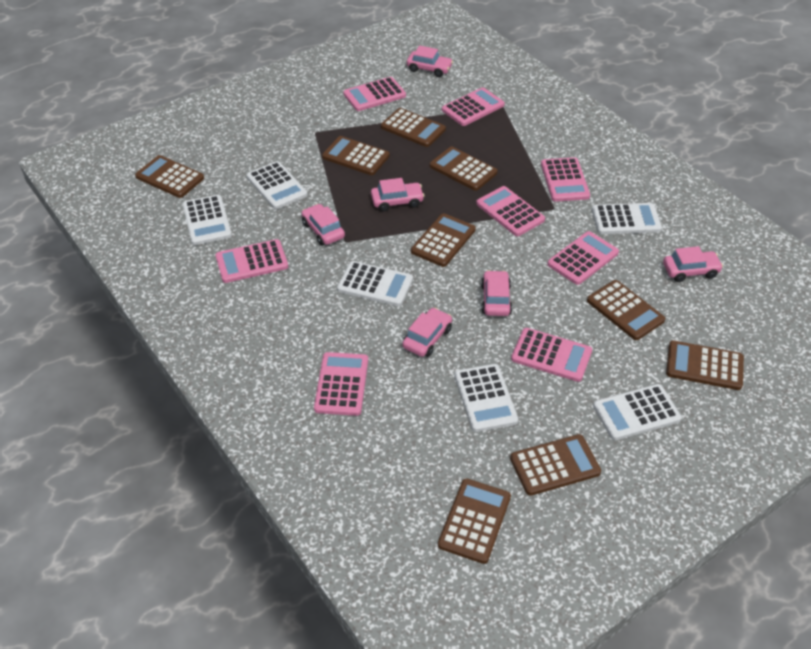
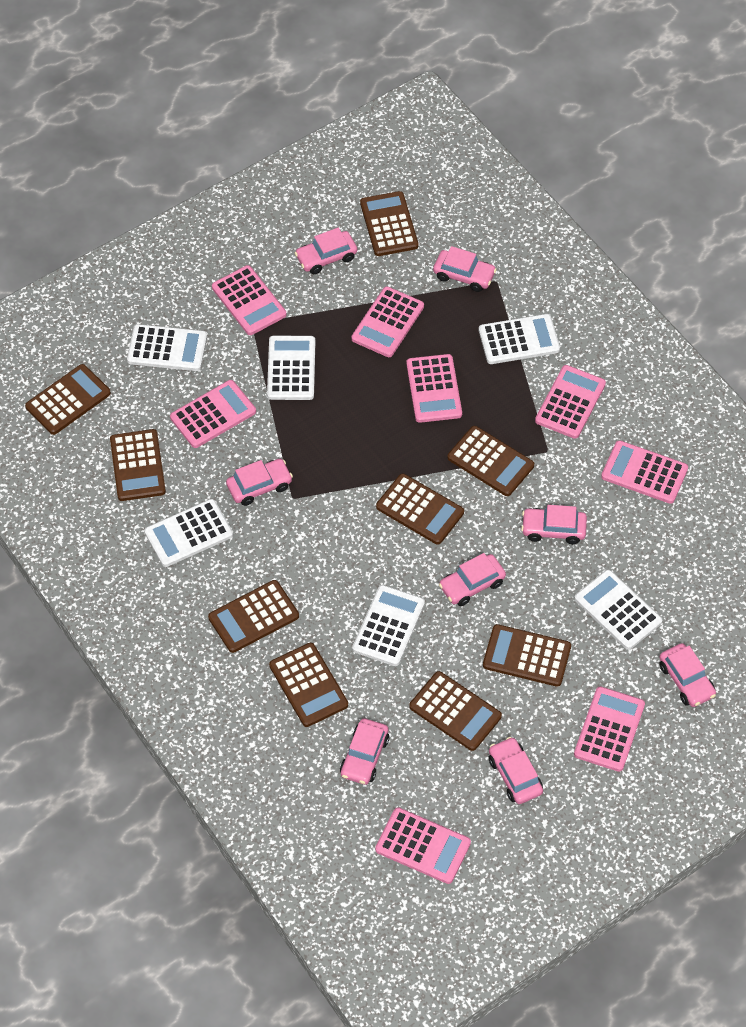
pink car: [302,204,345,245] [371,178,424,212] [402,308,452,357] [407,46,453,77] [481,270,512,316] [663,246,723,282] = 6 -> [226,459,293,506] [295,228,357,274] [340,718,389,785] [433,246,497,292] [439,553,506,606] [489,737,543,804] [521,505,587,544] [659,643,716,707] = 8

